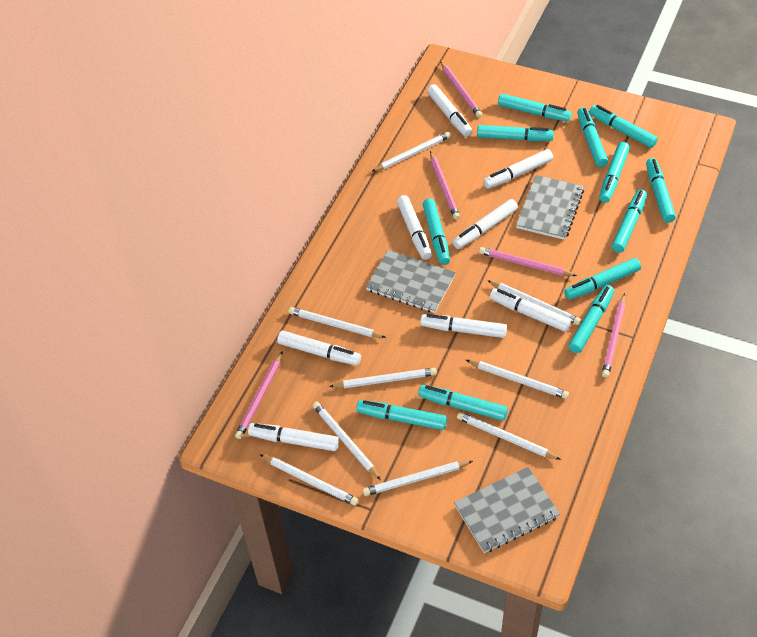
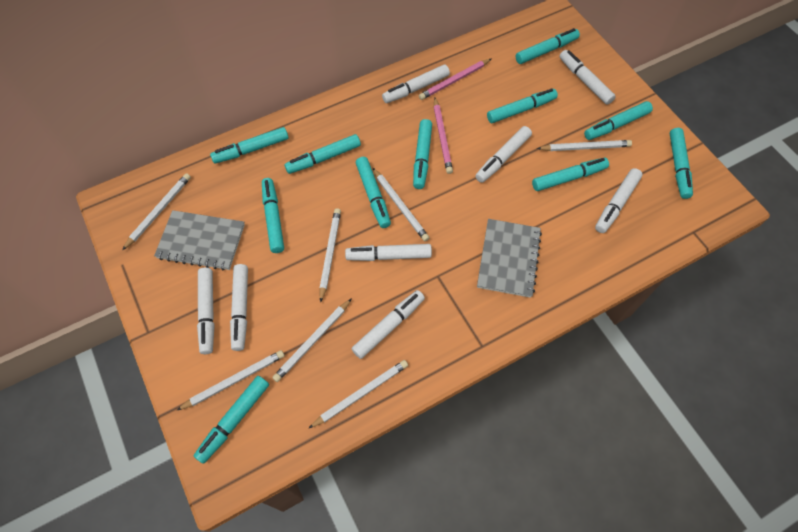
grey notebook: [366,250,456,313] [454,467,560,553] [516,175,584,240] = 3 -> [154,210,245,271] [477,219,542,298] = 2
pink pencil: [235,351,283,439] [430,151,460,220] [440,61,482,118] [479,247,577,276] [602,293,626,378] = 5 -> [419,59,491,100] [434,98,453,174] = 2
turquoise marker: [356,400,447,430] [418,385,508,421] [423,198,450,265] [477,125,554,141] [498,94,572,122] [564,258,641,300] [568,285,614,353] [577,107,608,167] [589,105,658,148] [599,142,630,203] [612,189,647,253] [646,158,676,223] = 12 -> [194,376,269,464] [210,127,289,164] [262,178,284,253] [285,134,361,174] [356,157,391,228] [413,119,432,189] [487,88,558,123] [516,28,580,64] [532,158,609,191] [584,101,653,140] [670,128,693,199] = 11
white pencil: [260,455,359,506] [289,307,386,338] [313,401,381,480] [329,368,437,388] [363,461,473,496] [371,132,451,172] [457,412,561,460] [466,360,569,399] [487,280,581,325] = 9 -> [122,173,191,250] [176,350,284,411] [272,298,352,382] [309,360,408,428] [319,208,341,303] [373,168,429,241] [537,140,632,151] = 7

